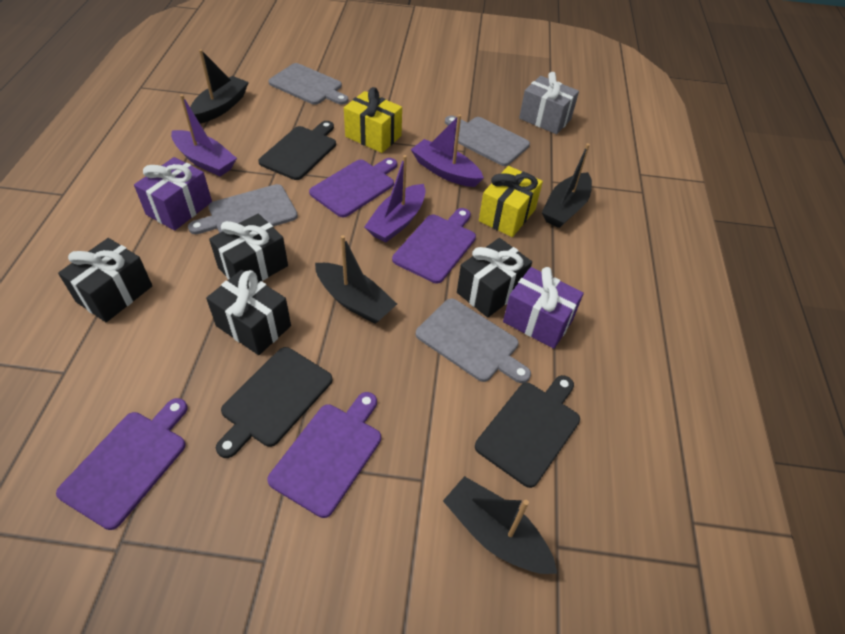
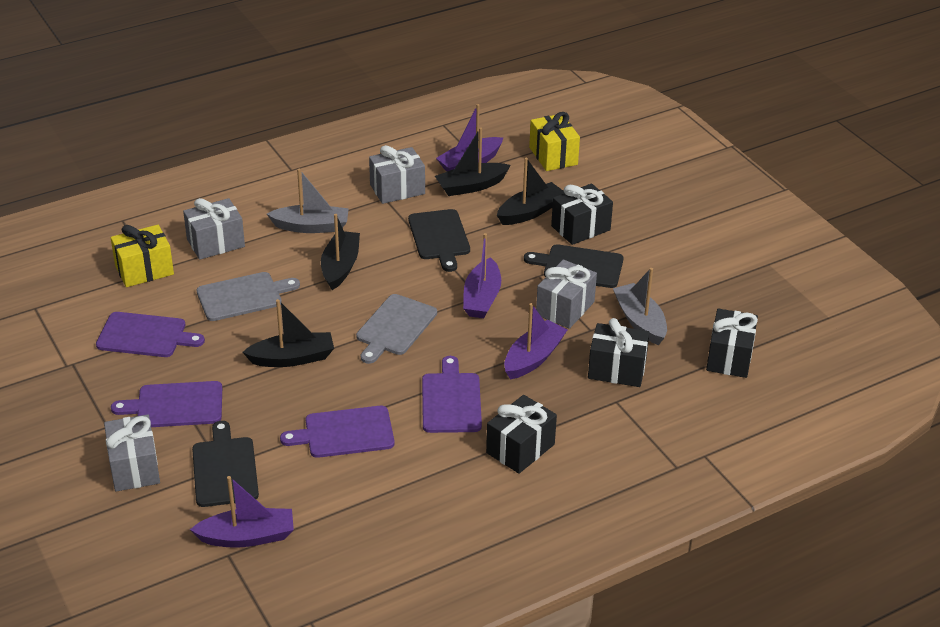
grey boat: none = 0 -> [267,169,349,233] [613,268,667,345] = 2
grey cutting board: [188,184,298,234] [268,63,348,105] [416,299,531,383] [445,116,530,166] = 4 -> [196,272,300,321] [356,294,437,364] = 2
grey gift: [519,72,579,134] = 1 -> [104,414,160,491] [183,198,245,260] [369,145,425,204] [536,260,597,329] = 4
purple boat: [171,94,237,176] [364,155,426,243] [411,114,484,187] = 3 -> [190,476,294,548] [436,104,503,171] [463,233,501,318] [504,303,568,379] = 4
purple gift: [134,157,212,231] [503,267,584,349] = 2 -> none = 0

